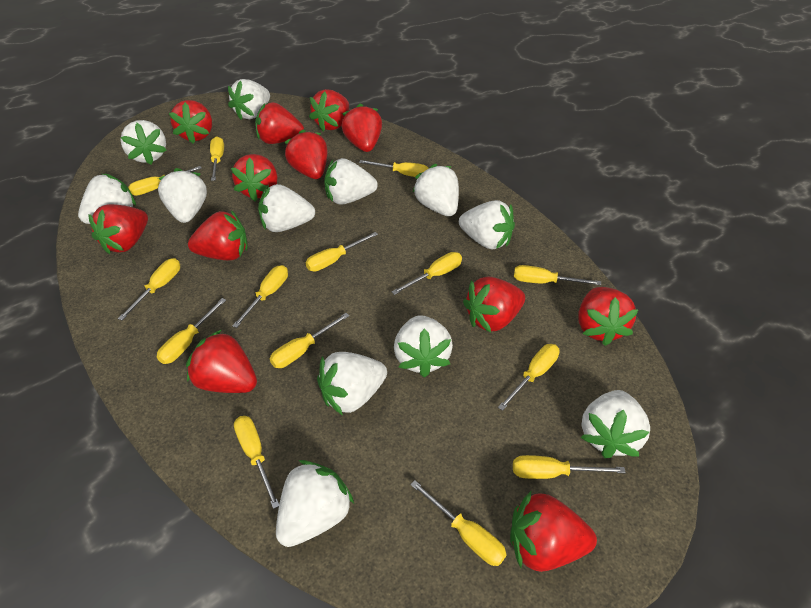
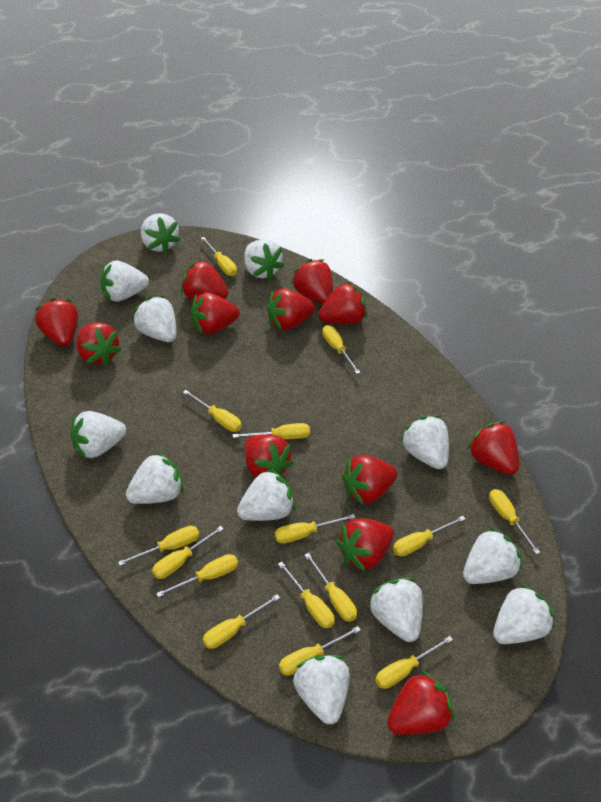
yellow screwdriver: [118,258,180,320] [128,166,202,196] [157,298,226,364] [210,136,224,181] [232,265,288,328] [234,416,279,509] [270,313,349,368] [306,232,378,271] [359,160,429,177] [392,252,462,295] [410,480,507,566] [498,344,560,411] [513,455,626,479] [514,265,601,285] = 14 -> [118,526,199,566] [152,526,224,579] [156,554,238,598] [183,390,242,432] [201,237,237,276] [203,594,280,649] [233,423,310,439] [275,514,356,544] [278,561,335,628] [279,626,361,676] [304,553,357,622] [322,325,360,374] [375,636,453,689] [393,516,465,557] [489,489,540,554] = 15

